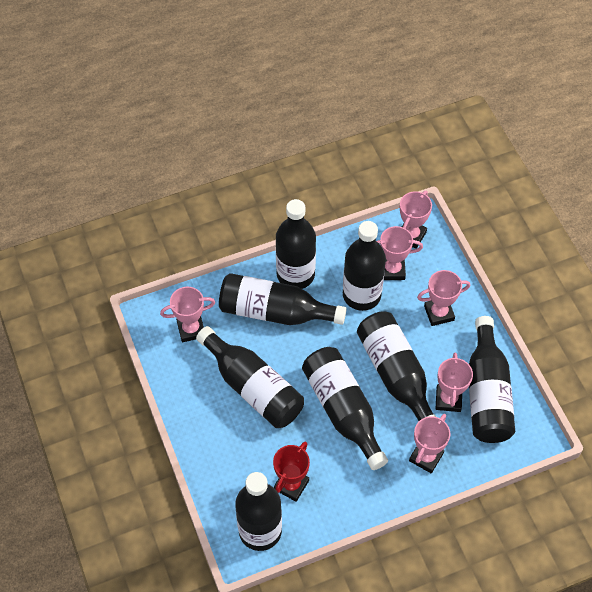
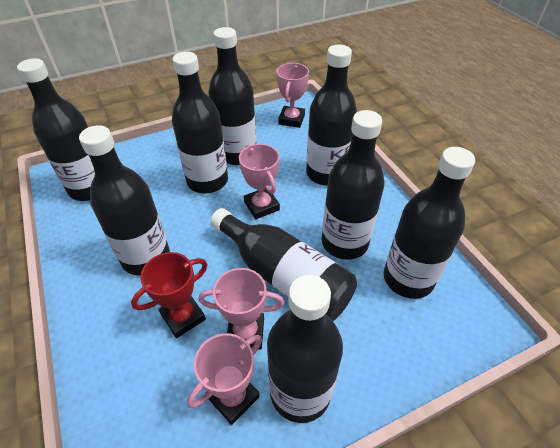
black bottle: [196,326,304,428] [219,273,347,325] [235,472,282,551] [276,199,316,289] [302,347,388,470] [343,221,386,311] [357,311,436,421] [469,316,515,443] = 8 -> [17,58,95,201] [79,125,170,276] [172,52,228,194] [208,27,256,165] [210,208,357,321] [267,275,343,423] [306,45,357,186] [321,110,385,260] [384,147,476,299] = 9
pink trophy: [160,287,215,342] [377,226,423,280] [400,191,432,249] [409,414,450,473] [417,270,470,326] [436,352,473,412] = 6 -> [187,333,262,425] [199,268,284,350] [239,144,280,219] [276,63,309,128] = 4

